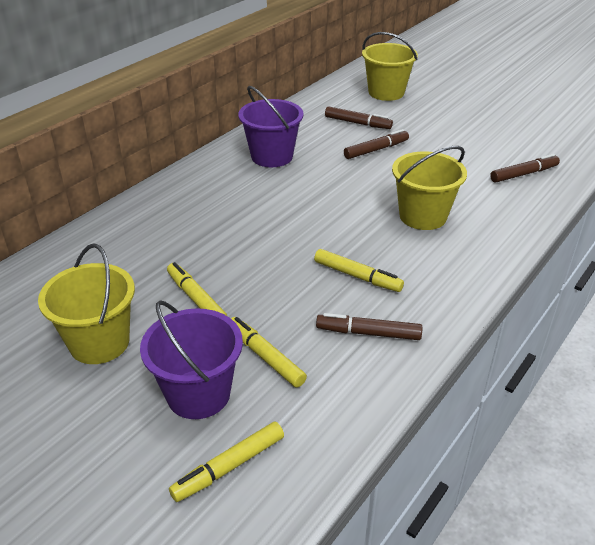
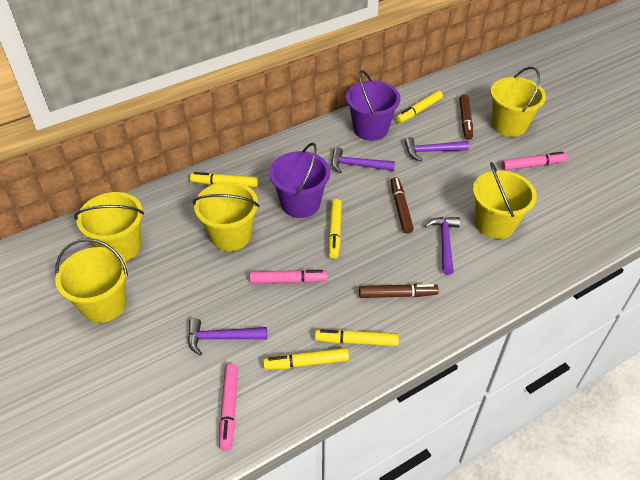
brown marker: [316,313,422,340] [325,106,393,129] [344,129,409,159] [490,154,560,183] = 4 -> [359,284,439,298] [391,177,414,234] [459,94,473,140] = 3
pink marker: none = 0 -> [219,364,238,451] [250,269,328,284] [501,151,567,170] = 3
purple hammer: none = 0 -> [188,318,267,355] [331,147,395,173] [404,137,469,161] [424,217,460,275] = 4
yellow bucket: [38,243,135,364] [362,32,418,101] [392,146,467,230] = 3 -> [55,238,128,323] [74,192,144,261] [193,182,259,251] [473,162,537,239] [491,67,546,137] = 5
yellow marker: [167,262,227,316] [169,422,284,502] [231,317,307,388] [314,249,404,292] = 4 -> [190,172,259,187] [263,348,349,370] [315,329,399,346] [328,199,342,259] [396,91,443,123] = 5

